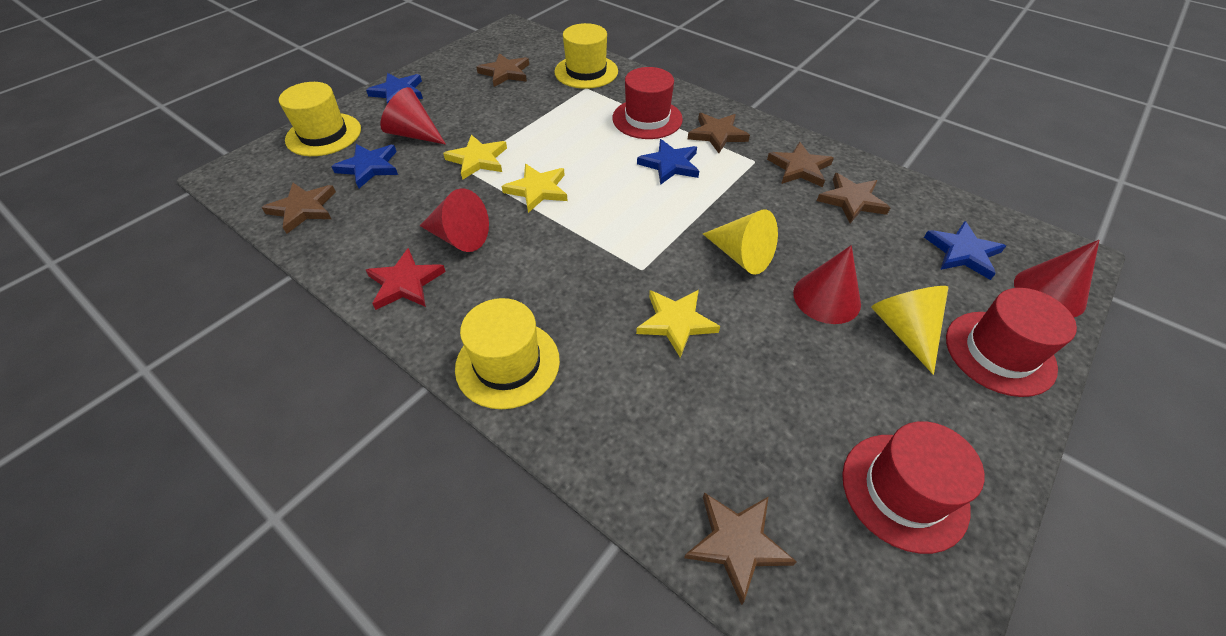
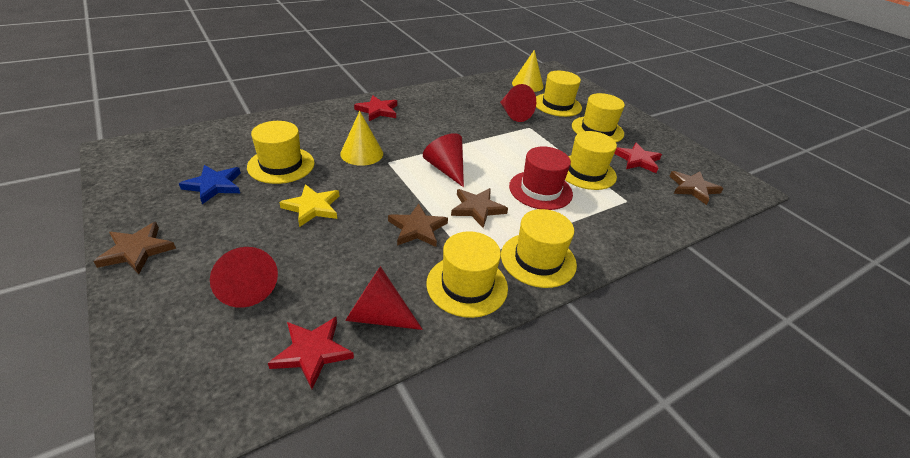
blue star: [331,144,398,188] [366,73,423,104] [637,139,699,185] [924,221,1006,280] = 4 -> [179,165,241,204] = 1
brown star: [261,183,336,234] [476,53,529,87] [684,492,797,605] [688,113,750,153] [767,142,834,187] [817,173,890,223] = 6 -> [93,222,176,274] [388,204,448,247] [451,188,508,228] [670,171,723,205] = 4
red hat: [612,67,683,139] [842,421,985,554] [946,288,1077,397] = 3 -> [509,146,573,210] = 1
red star: [366,248,446,310] = 1 -> [268,317,354,389] [354,95,397,121] [614,142,662,173] = 3
yellow hat: [279,82,361,156] [455,298,560,409] [554,23,618,89] = 3 -> [247,121,315,184] [426,231,508,318] [501,209,577,288] [536,71,582,117] [565,131,617,190] [572,93,625,142] = 6
yellow star: [443,135,507,180] [502,164,568,213] [636,290,720,358] = 3 -> [279,184,339,227] = 1

